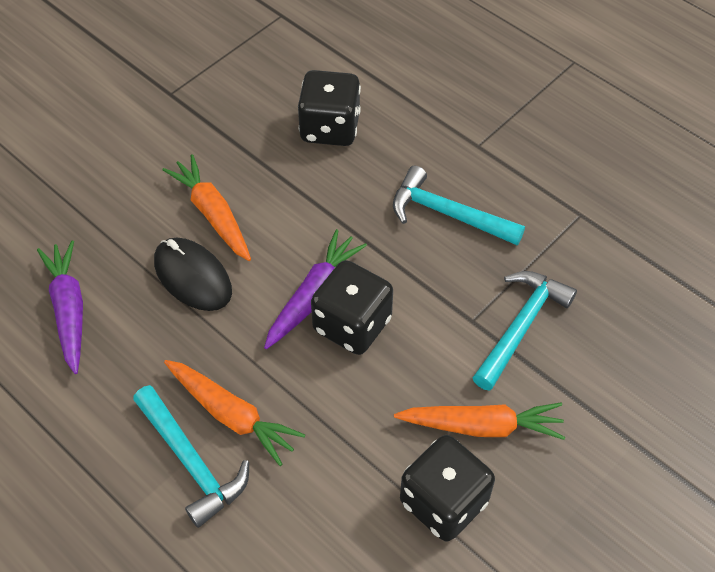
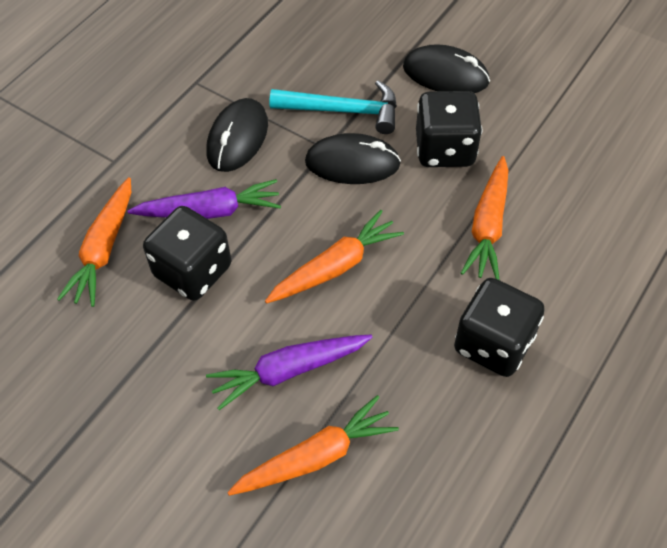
black mouse: [154,238,232,311] = 1 -> [207,98,268,172] [305,133,401,184] [403,44,490,93] = 3
orange carrot: [162,154,251,261] [164,360,305,466] [394,402,565,440] = 3 -> [57,177,131,307] [227,395,399,496] [265,210,404,303] [461,156,508,280] = 4
turquoise hammer: [133,385,249,528] [393,166,525,245] [472,271,577,391] = 3 -> [269,80,397,134] = 1

